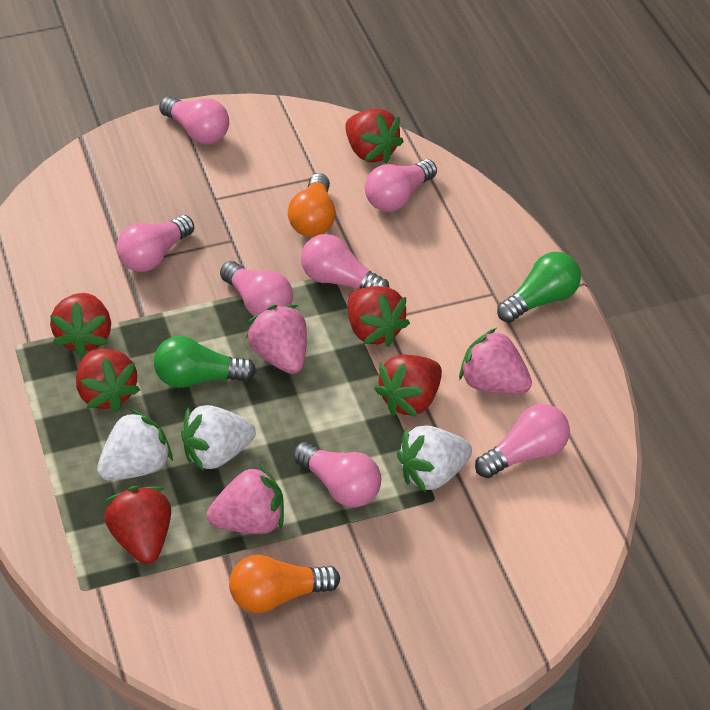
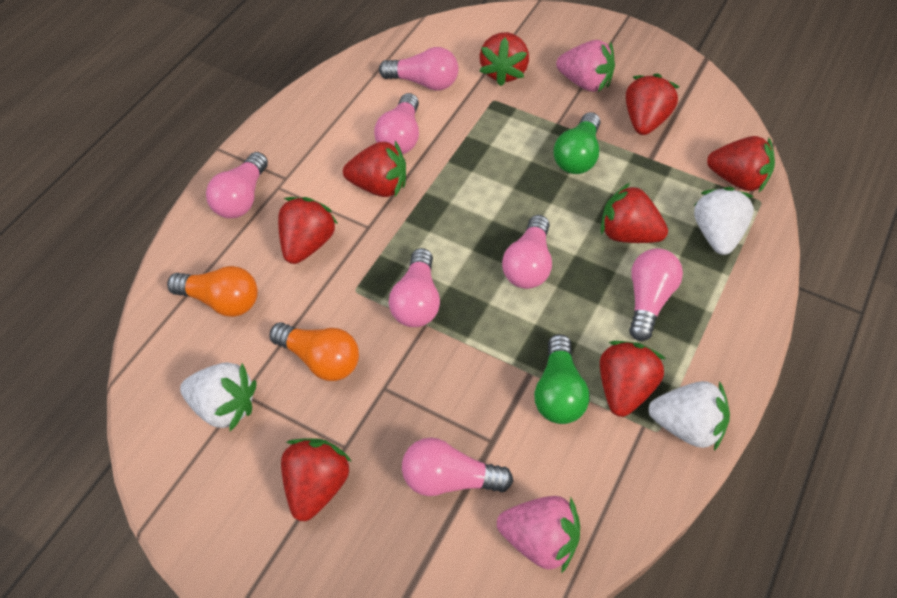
pink strawberry: [207,464,284,534] [246,305,307,374] [459,328,532,394] = 3 -> [497,496,580,573] [556,40,615,92] = 2
red strawberry: [50,293,111,357] [76,349,140,412] [104,486,171,564] [345,109,404,164] [348,286,410,347] [374,355,442,417] = 6 -> [278,197,338,264] [281,438,352,521] [343,141,406,197] [479,32,529,86] [600,341,666,417] [601,183,668,243] [626,73,679,135] [707,136,775,192] = 8

